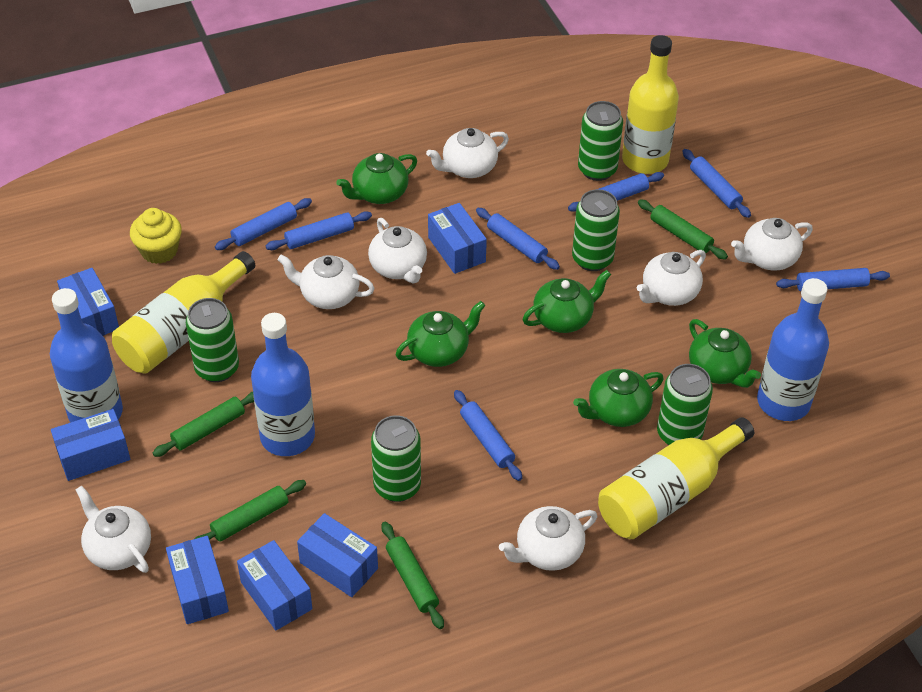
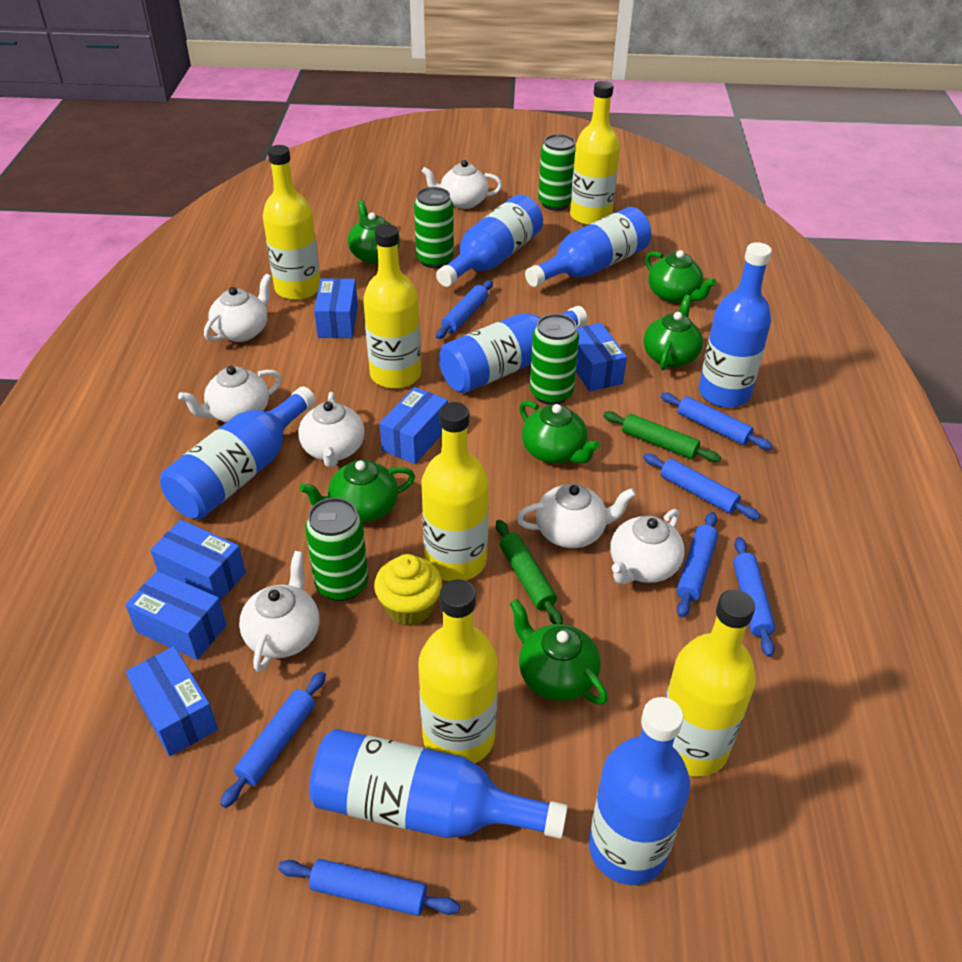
blue bottle: [50,288,123,423] [251,313,315,456] [757,278,829,421] = 3 -> [160,386,316,519] [309,729,568,839] [436,194,543,287] [439,306,587,393] [525,207,651,287] [589,697,690,885] [699,242,772,408] = 7
green can: [186,298,239,382] [371,415,421,502] [572,189,620,271] [578,101,623,181] [657,364,713,445] = 5 -> [305,498,369,601] [414,187,454,268] [530,314,579,405] [538,134,576,211] = 4
green rolling pin: [153,392,254,457] [194,480,306,542] [382,522,444,629] [638,199,728,260] = 4 -> [496,520,563,624] [603,411,721,462] = 2
green teapot: [336,153,417,204] [396,301,485,367] [523,270,611,333] [573,369,664,427] [689,319,761,388] = 5 -> [300,459,415,523] [348,200,400,264] [510,599,608,705] [519,400,600,464] [643,295,703,370] [645,250,716,303] = 6
yellow bottle: [112,251,255,373] [598,417,754,539] [622,35,679,174] = 3 -> [263,145,320,300] [363,224,421,389] [418,579,498,763] [421,402,489,581] [570,81,620,225] [665,589,756,777] = 6

